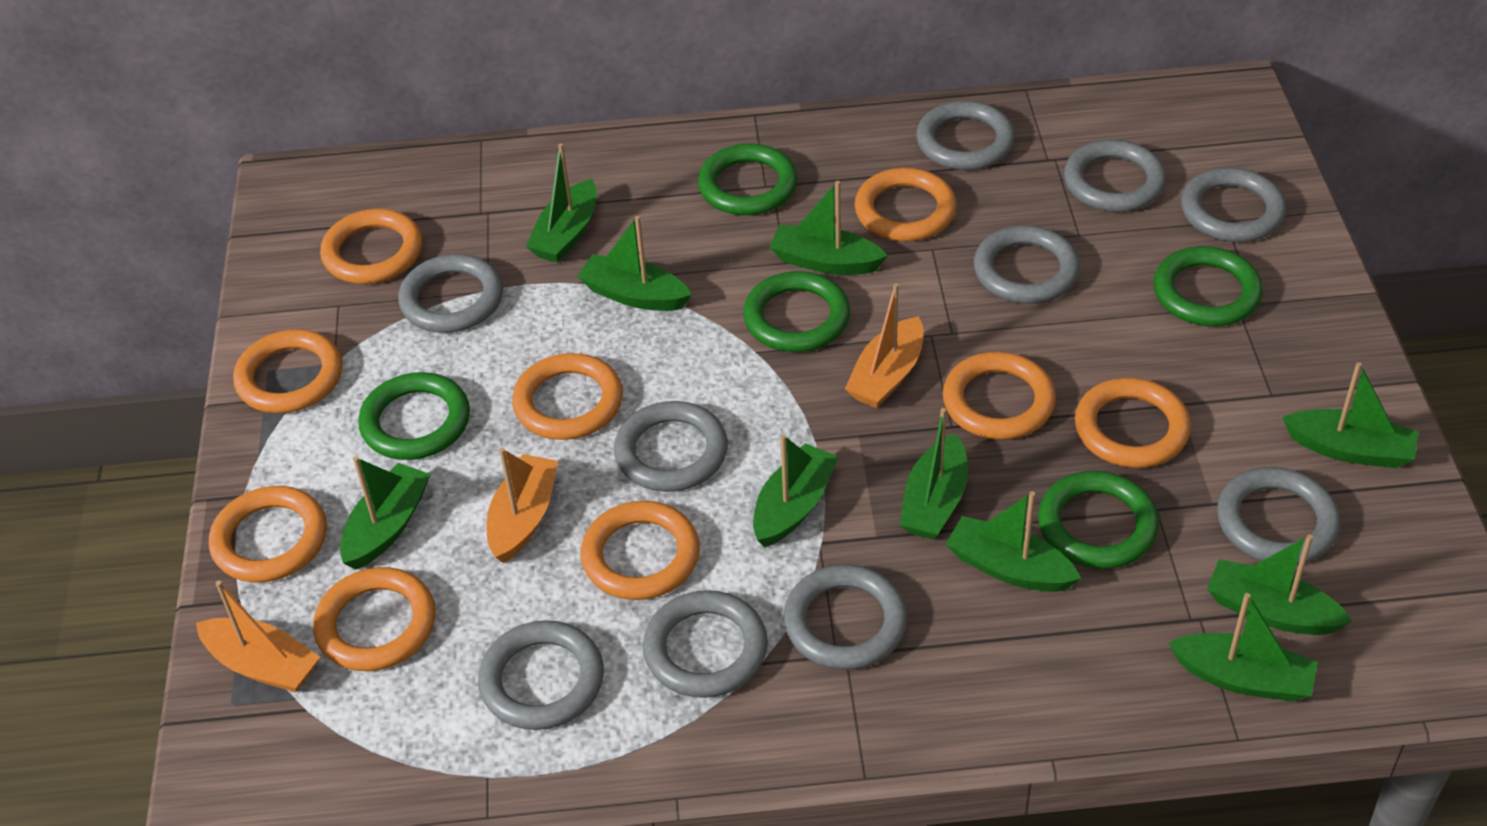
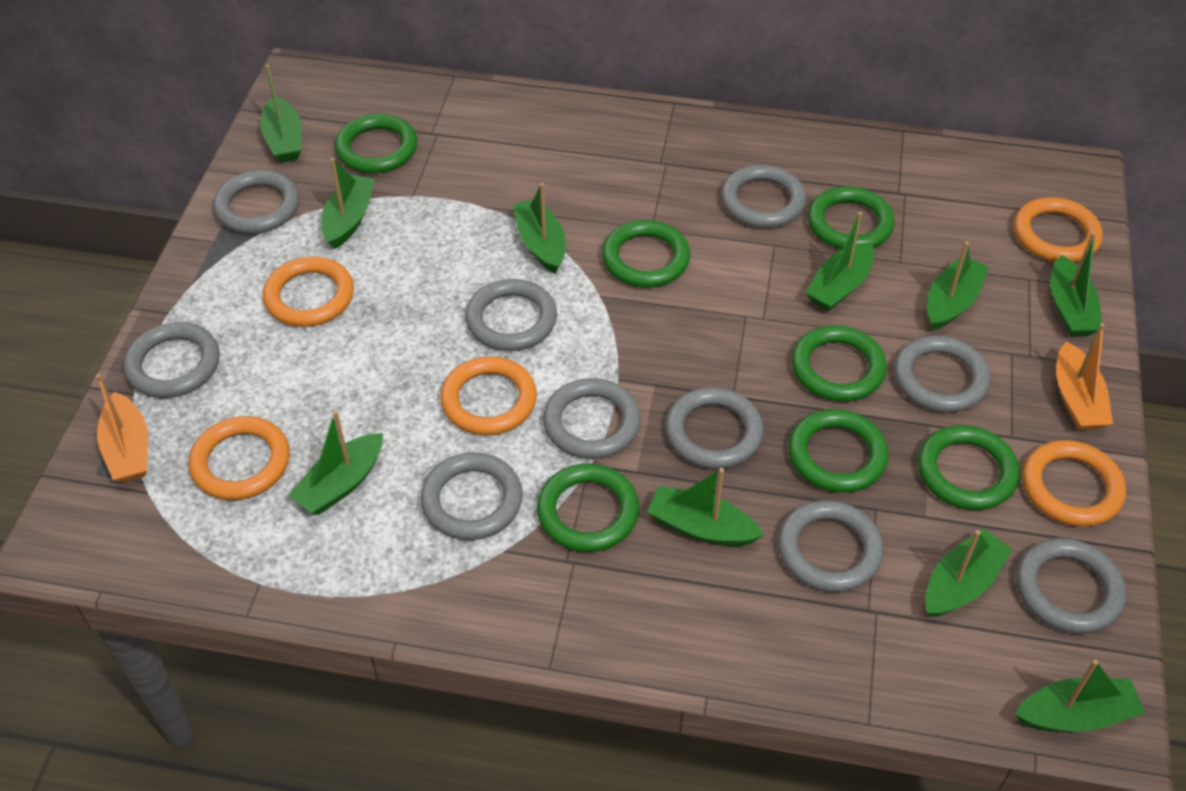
green ring: [358,372,470,460] [698,144,798,215] [743,271,850,352] [1038,471,1159,569] [1153,246,1263,326] = 5 -> [335,114,417,173] [537,463,640,552] [602,220,690,287] [788,409,889,493] [791,325,887,402] [808,186,895,250] [918,425,1020,510] = 7
orange boat: [196,581,320,692] [487,448,558,563] [845,283,924,408] = 3 -> [96,374,148,483] [1056,323,1113,430] = 2
orange ring: [209,486,327,583] [233,329,342,413] [313,567,436,671] [320,209,423,284] [512,353,623,440] [580,501,700,600] [855,168,957,241] [943,352,1056,440] [1075,378,1191,468] = 9 -> [189,416,290,500] [263,257,354,327] [441,356,537,435] [1014,197,1103,262] [1022,440,1126,527] = 5

